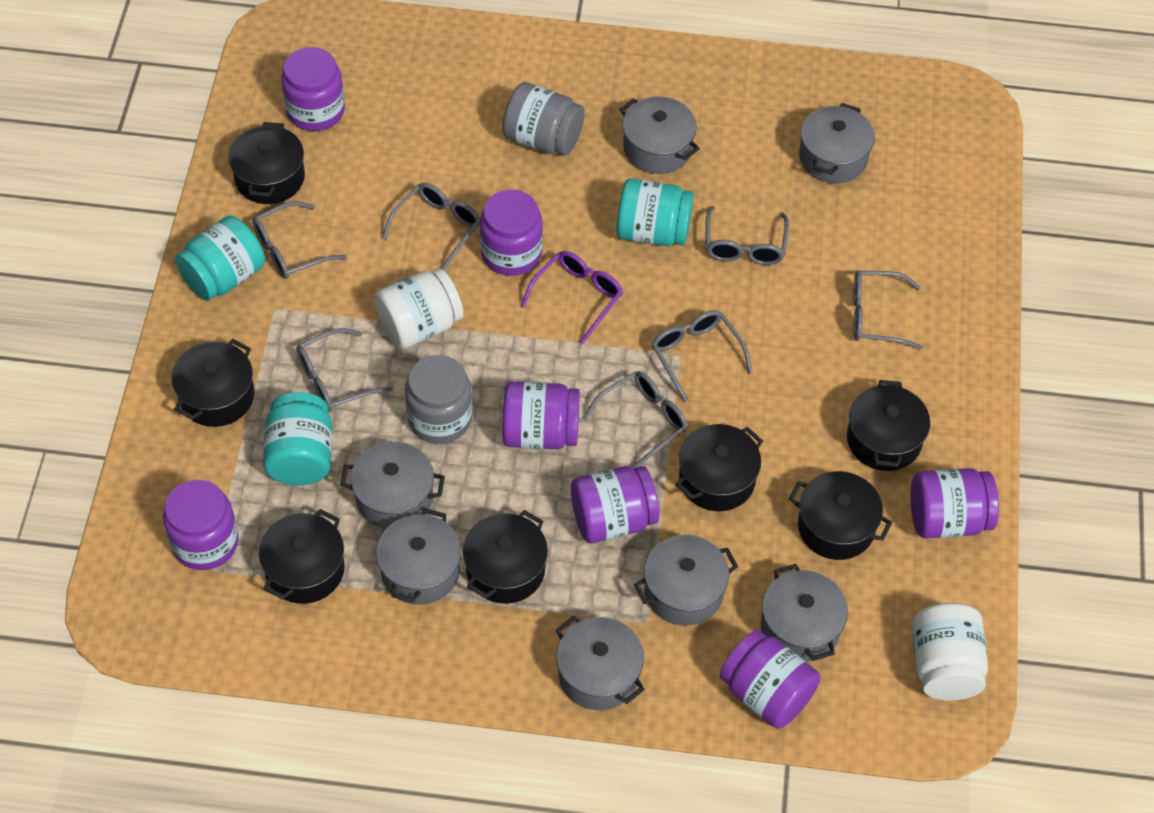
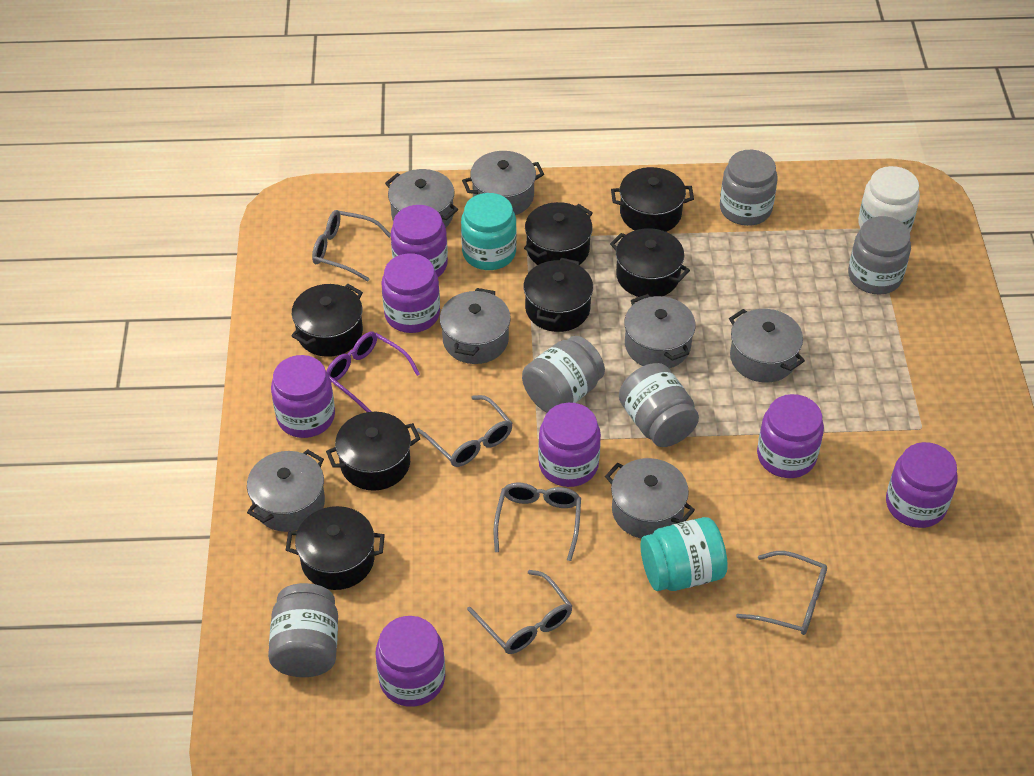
grey glasses: [252,201,347,279] [296,328,393,412] [382,182,480,270] [583,371,688,469] [651,310,752,403] [706,206,789,265] [853,271,923,350] = 7 -> [312,210,391,281] [416,395,512,467] [467,570,572,654] [493,482,581,561] [736,551,827,635] = 5
grey jar: [405,355,472,444] [502,82,585,156] = 2 -> [268,583,338,677] [522,336,605,413] [619,363,699,447] [720,150,778,226] [848,216,911,295] = 5
turquoise jar: [175,215,265,301] [263,392,332,485] [616,178,694,246] = 3 -> [461,193,517,270] [641,517,728,591] = 2
white jar: [375,268,463,349] [912,603,988,700] = 2 -> [858,166,920,232] = 1

